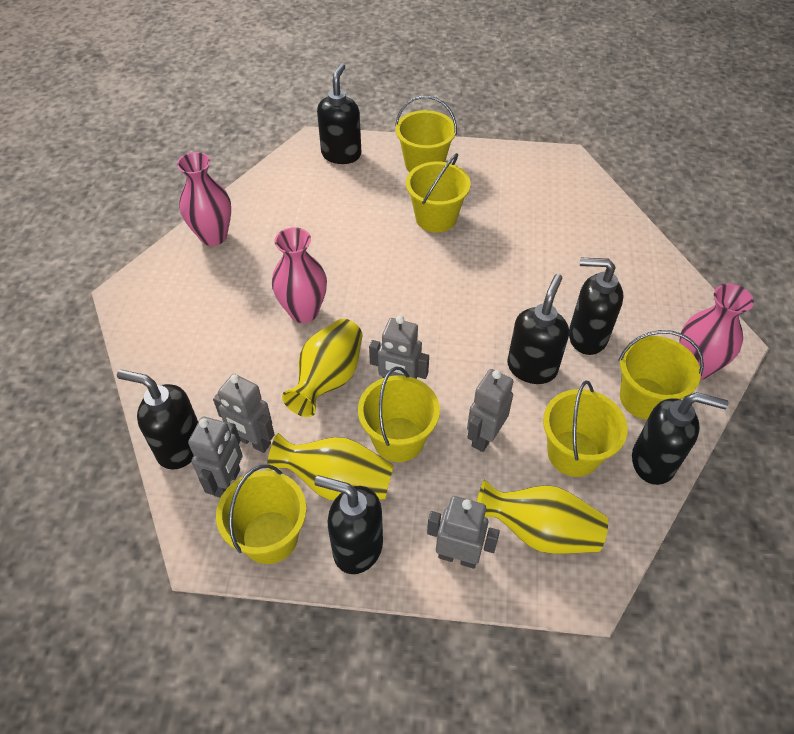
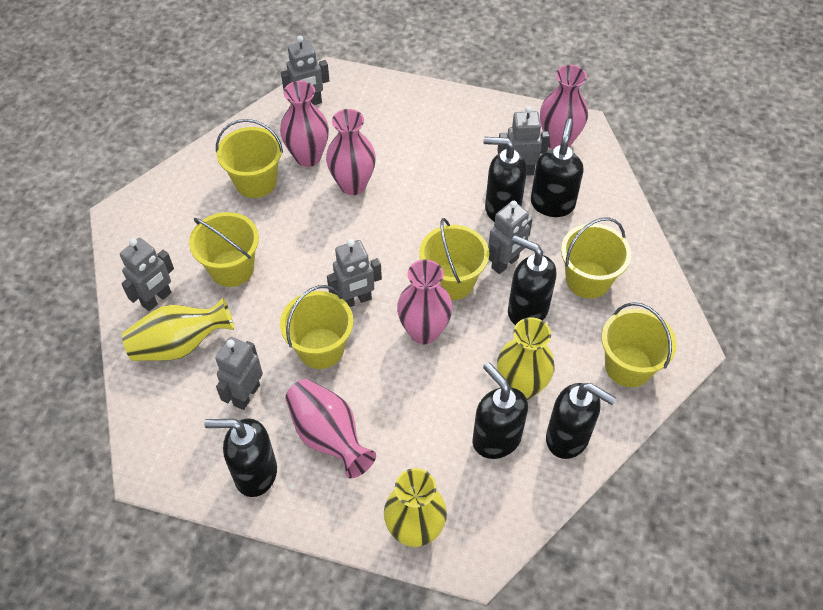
grey robot: [188,417,243,498] [213,374,275,453] [369,315,429,379] [427,496,500,569] [467,369,514,452] = 5 -> [120,238,174,311] [215,337,263,410] [281,36,329,105] [327,239,382,307] [488,201,533,274] [498,106,550,176] = 6
pink vase: [177,152,231,246] [272,227,327,323] [679,284,754,380] = 3 -> [280,81,329,167] [285,379,376,479] [326,109,376,195] [397,260,453,344] [540,65,588,149] = 5

